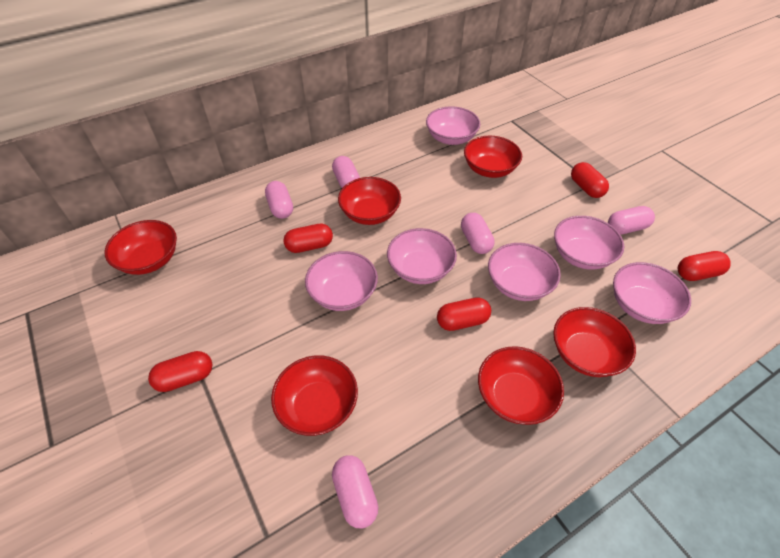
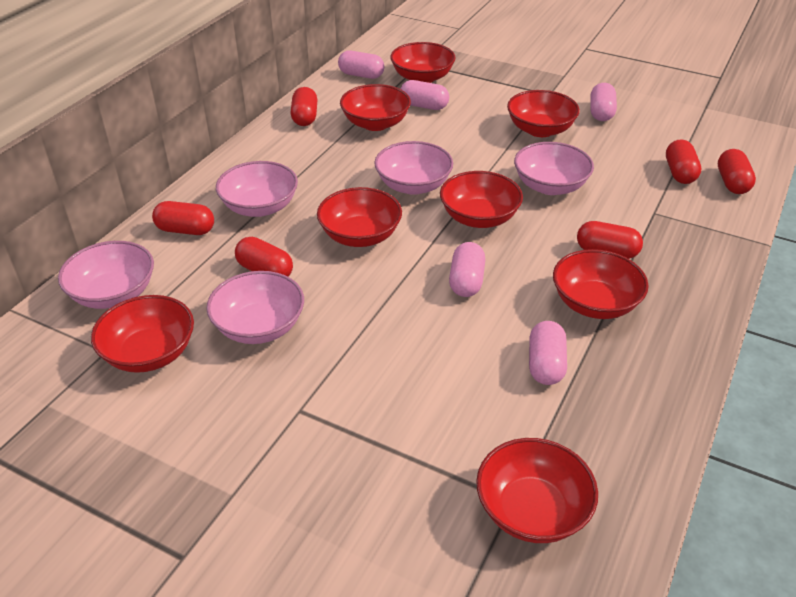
pink bowl: [305,251,378,311] [387,228,457,284] [426,106,480,145] [488,243,561,301] [554,216,624,270] [613,262,691,324] = 6 -> [58,241,154,309] [206,271,304,344] [216,161,298,217] [374,141,453,195] [514,142,594,195] = 5
red bowl: [105,220,177,275] [271,355,358,436] [338,177,401,225] [464,136,522,178] [478,346,564,425] [553,307,636,377] = 6 -> [91,295,194,373] [317,187,402,247] [340,84,411,131] [390,42,455,83] [440,171,523,228] [476,438,598,543] [507,90,580,137] [553,249,649,319] = 8
red capsule: [148,351,212,392] [284,224,333,253] [437,297,491,331] [571,162,609,198] [678,251,731,281] = 5 -> [152,201,214,235] [235,237,293,277] [291,87,318,126] [577,221,643,259] [666,139,701,184] [718,149,756,194] = 6

